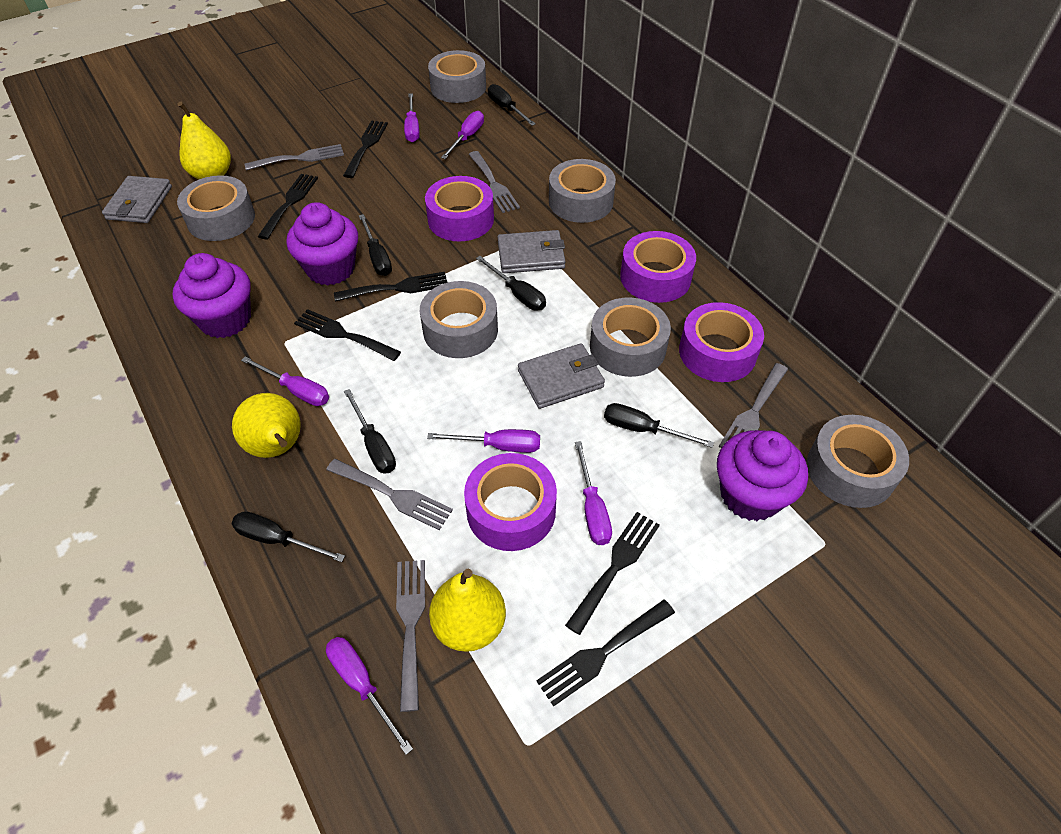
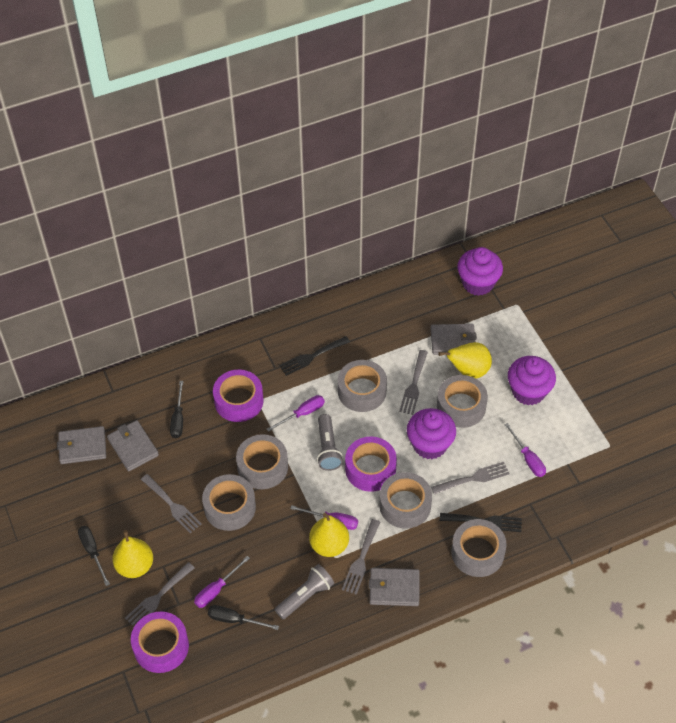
black fork: [258,174,318,239] [294,309,401,361] [334,272,447,302] [343,120,388,178] [536,600,675,707] [565,512,660,635] = 6 -> [279,336,350,376] [440,513,522,532] = 2
black screwdriver: [231,511,345,562] [344,389,396,474] [359,214,392,276] [476,256,546,311] [488,84,535,126] [604,403,714,448] = 6 -> [78,526,110,586] [170,381,183,438] [208,605,279,630] = 3
grey flashlight: none = 0 -> [275,564,334,619] [317,414,343,471] = 2
grey wallet: [102,176,172,223] [498,230,566,273] [518,343,605,409] = 3 -> [57,426,106,464] [107,420,159,471] [369,568,420,606] [431,324,477,355] = 4
purple screwdriver: [241,356,329,406] [326,637,413,755] [404,93,420,142] [427,429,540,453] [441,111,484,159] [575,441,612,545] = 6 -> [194,556,250,608] [267,395,325,432] [290,505,358,530] [505,423,546,477] = 4
purple tape: [425,176,494,241] [464,453,557,551] [620,231,696,303] [679,302,764,382] = 4 -> [131,612,189,673] [213,370,263,422] [345,437,397,492] = 3

